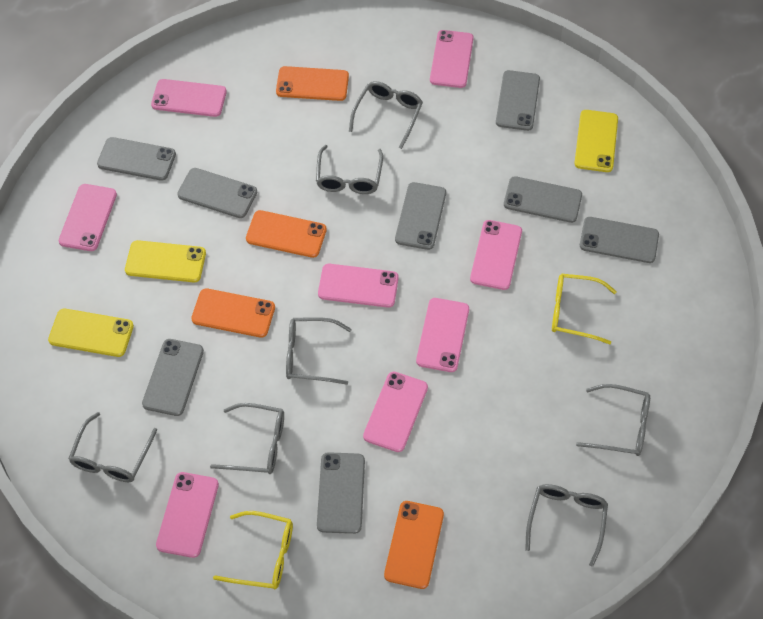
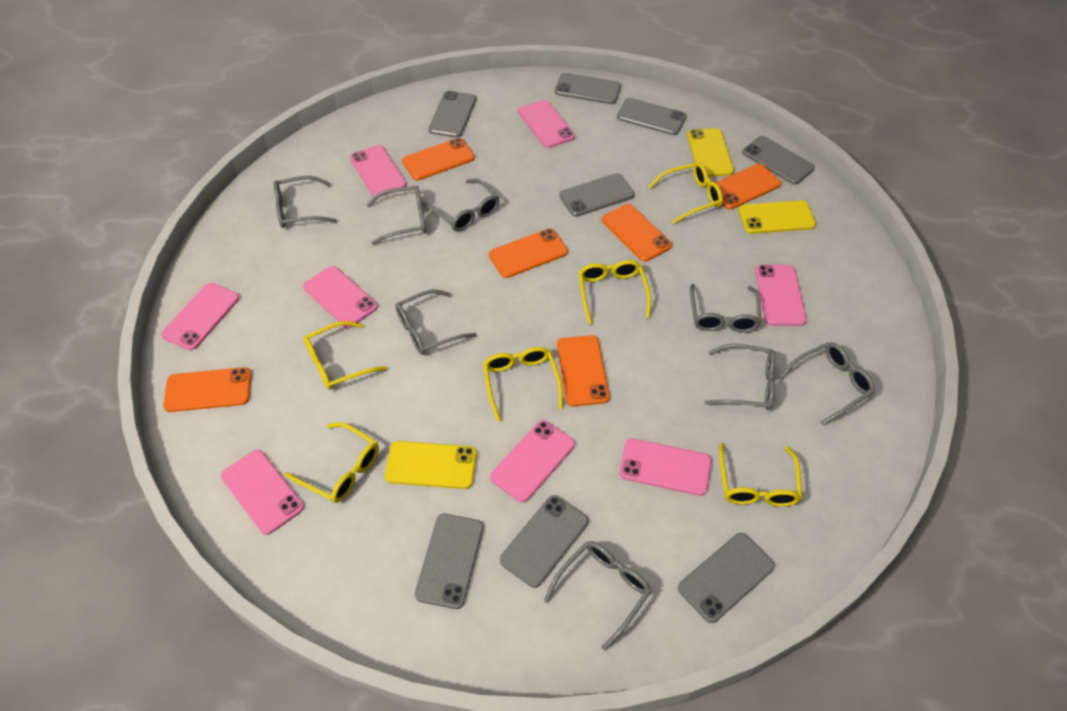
grey glasses: [68,412,157,482] [210,403,284,474] [286,317,352,385] [316,145,383,194] [349,81,423,149] [525,484,608,567] [576,384,650,456] = 7 -> [273,176,337,228] [366,186,426,245] [395,289,477,355] [423,178,500,232] [544,541,652,651] [690,284,761,333] [705,343,776,410] [779,342,875,425] = 8
orange phone: [191,288,275,338] [246,210,327,258] [276,66,349,101] [384,501,444,589] = 4 -> [163,367,251,412] [402,138,475,181] [489,229,568,278] [557,335,610,407] [602,204,672,262] [715,164,781,210] = 6
yellow glasses: [213,511,293,589] [552,274,617,344] = 2 -> [285,422,379,503] [303,321,387,390] [483,347,563,421] [578,260,651,324] [648,162,723,224] [719,443,802,507] = 6

